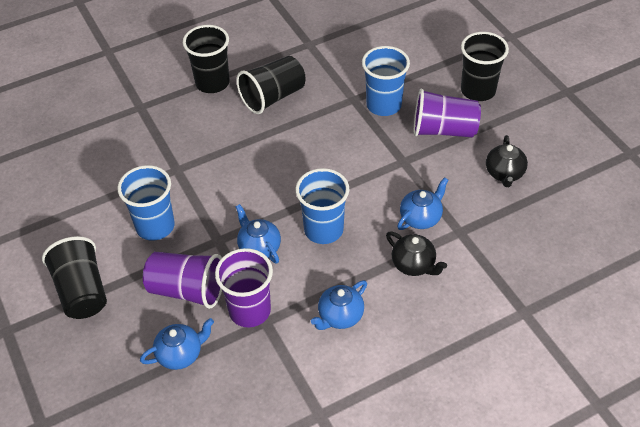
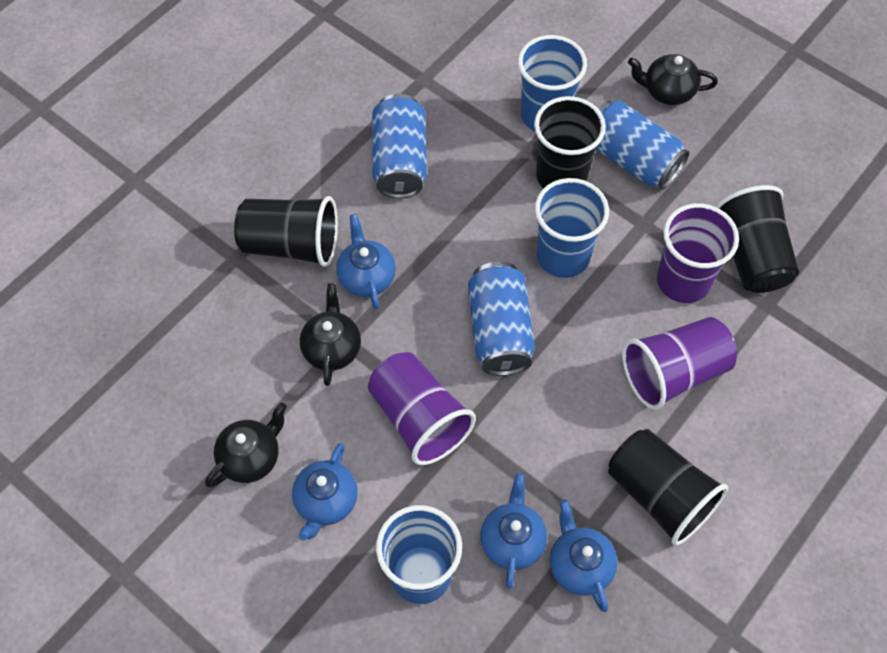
black teapot: [386,232,447,276] [486,135,528,187] = 2 -> [205,403,287,487] [300,283,361,386] [628,54,718,105] = 3
blue can: none = 0 -> [372,94,427,198] [468,262,535,376] [596,100,689,190] = 3

